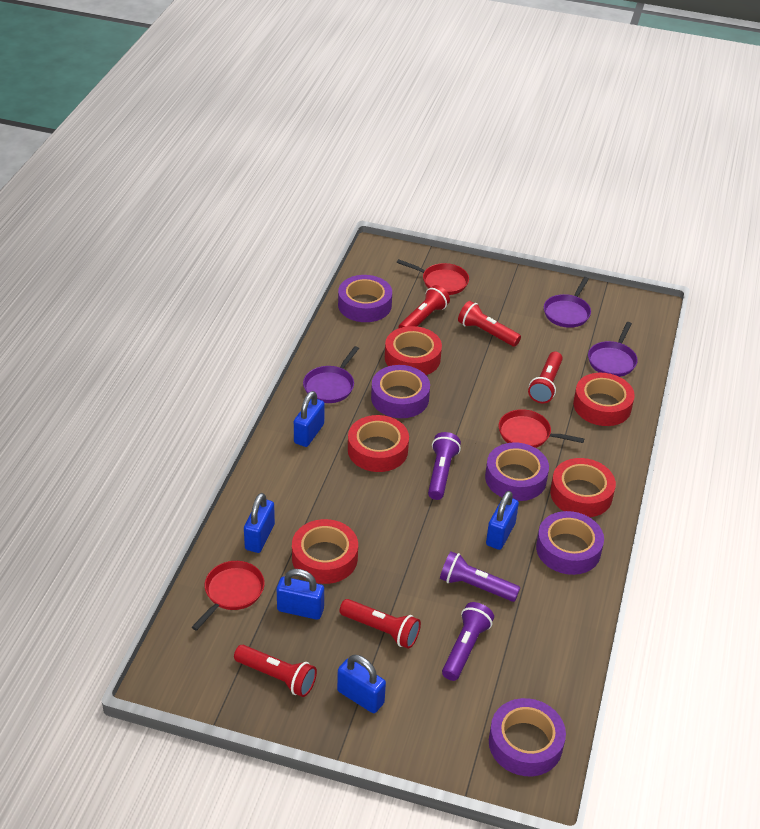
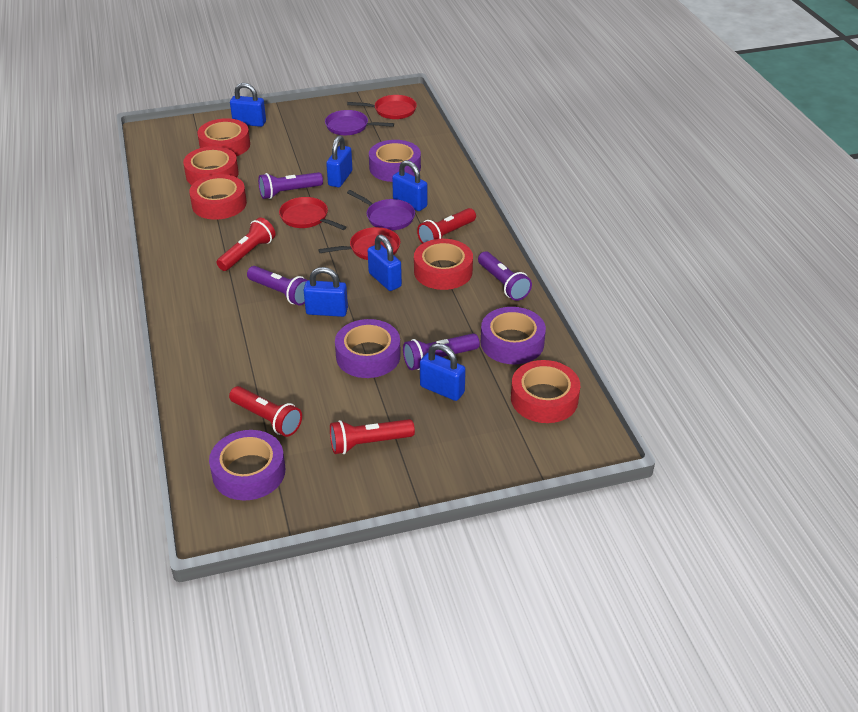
blue padlock: [244,493,275,553] [277,569,324,620] [294,391,325,447] [337,655,386,713] [486,491,519,550] = 5 -> [230,83,266,127] [304,267,348,317] [326,136,352,187] [368,235,402,291] [392,160,427,211] [420,343,466,401] = 6
purple flashlight: [428,432,461,500] [440,551,520,602] [442,602,494,681] = 3 -> [247,266,308,305] [258,172,323,199] [403,333,480,370] [478,252,532,301] = 4
purple pan: [303,346,359,403] [544,277,591,328] [588,322,638,377] = 3 -> [325,110,394,135] [347,190,415,230] = 2
purple tape: [338,275,392,322] [371,365,430,418] [485,443,549,501] [489,698,566,776] [536,511,604,575] = 5 -> [209,430,285,501] [335,319,401,378] [369,140,421,182] [481,307,546,364] = 4
red flashlight: [234,645,317,697] [340,599,421,649] [398,285,450,329] [458,301,521,347] [528,352,563,403] = 5 -> [216,217,276,271] [229,386,302,437] [330,419,415,454] [417,208,476,244] = 4

